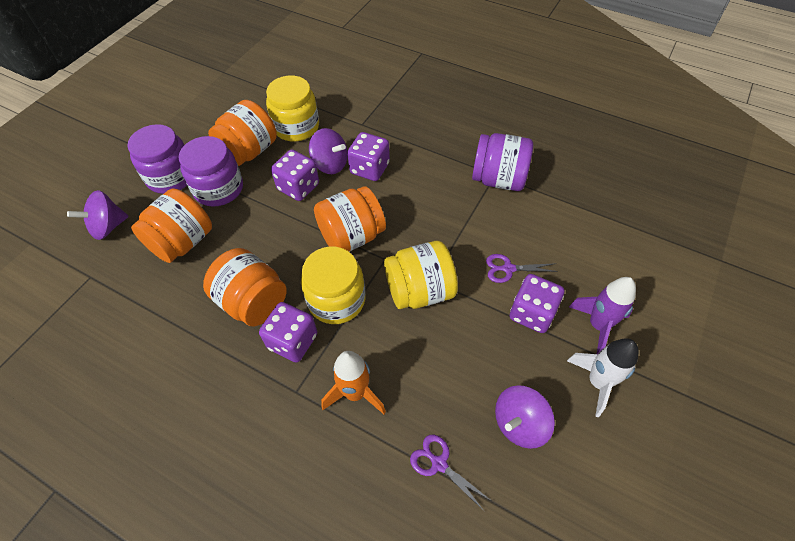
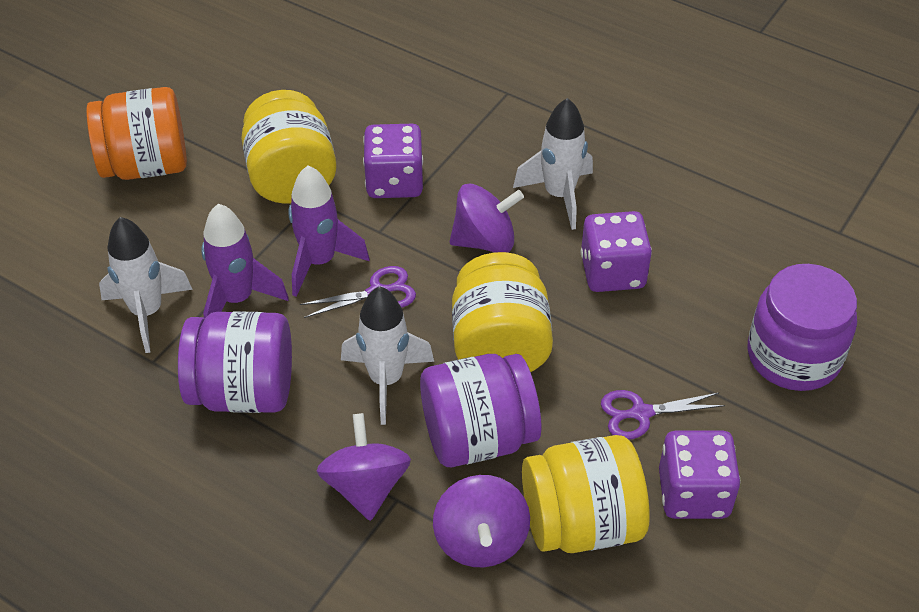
orange jar: [131,188,212,263] [203,248,287,326] [208,100,277,166] [314,186,386,252] = 4 -> [86,87,187,180] = 1
orange rocket: [321,351,386,414] = 1 -> none = 0
purple dice: [259,302,317,363] [271,150,319,201] [347,132,390,181] [510,274,564,333] = 4 -> [363,124,423,198] [581,211,652,292] [659,430,740,519] = 3
purple rocket: [569,277,636,354] = 1 -> [201,204,289,318] [288,165,370,297] = 2
white rocket: [567,338,638,417] = 1 -> [99,217,193,353] [341,286,434,425] [513,98,593,230] = 3

